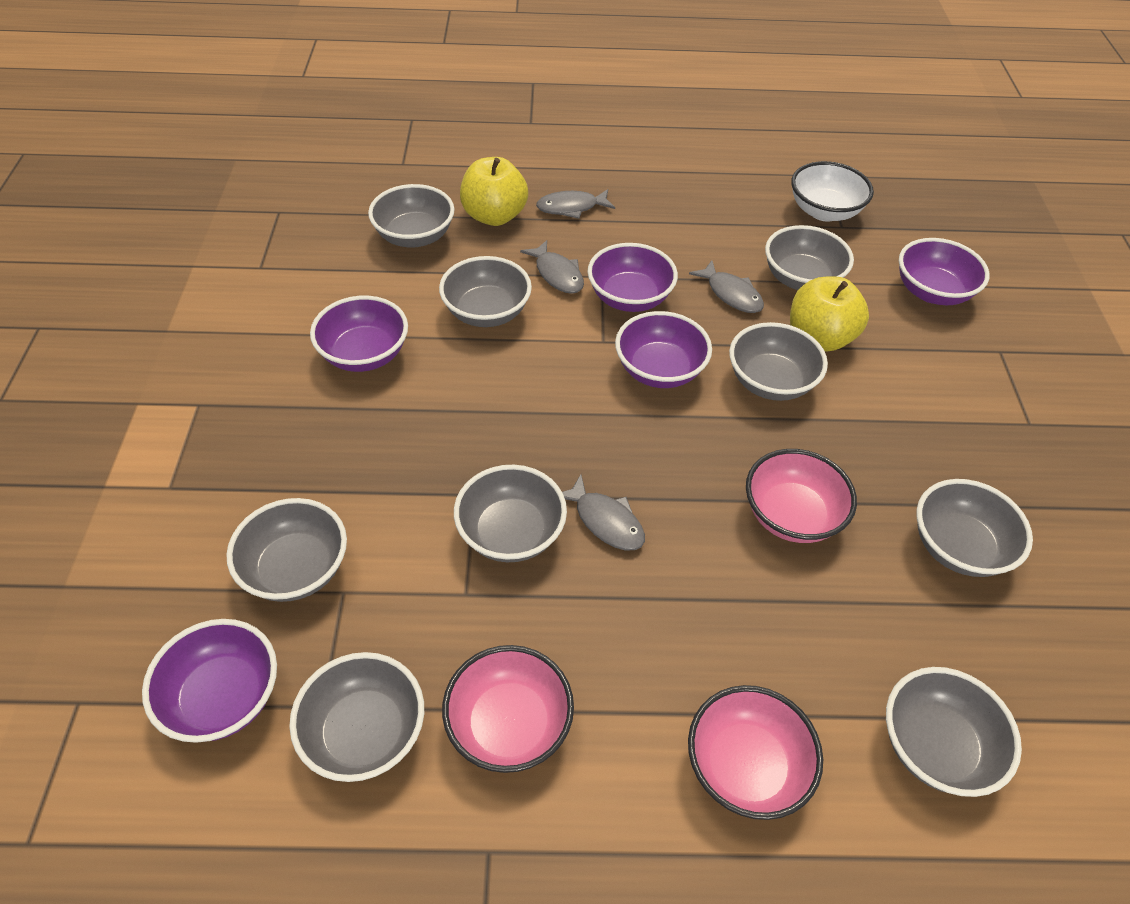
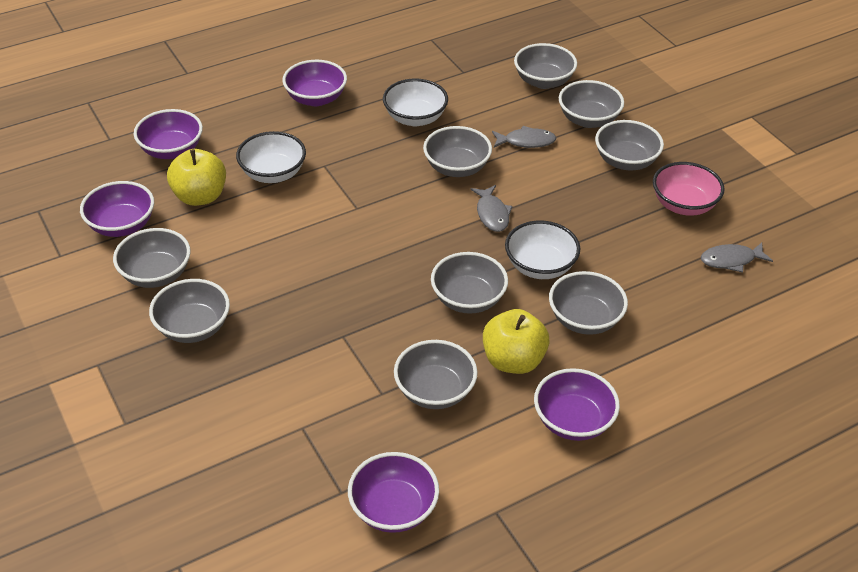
grey fish: [520,240,584,294] [536,189,615,219] [562,474,645,550] [689,261,764,313] = 4 -> [470,185,513,232] [492,126,556,148] [701,242,773,273] = 3
pink bowl: [442,645,574,773] [688,685,823,820] [746,449,857,543] = 3 -> [653,162,724,216] = 1
white bowl: [791,161,874,222] = 1 -> [236,131,306,183] [383,79,448,126] [505,221,580,279] = 3

